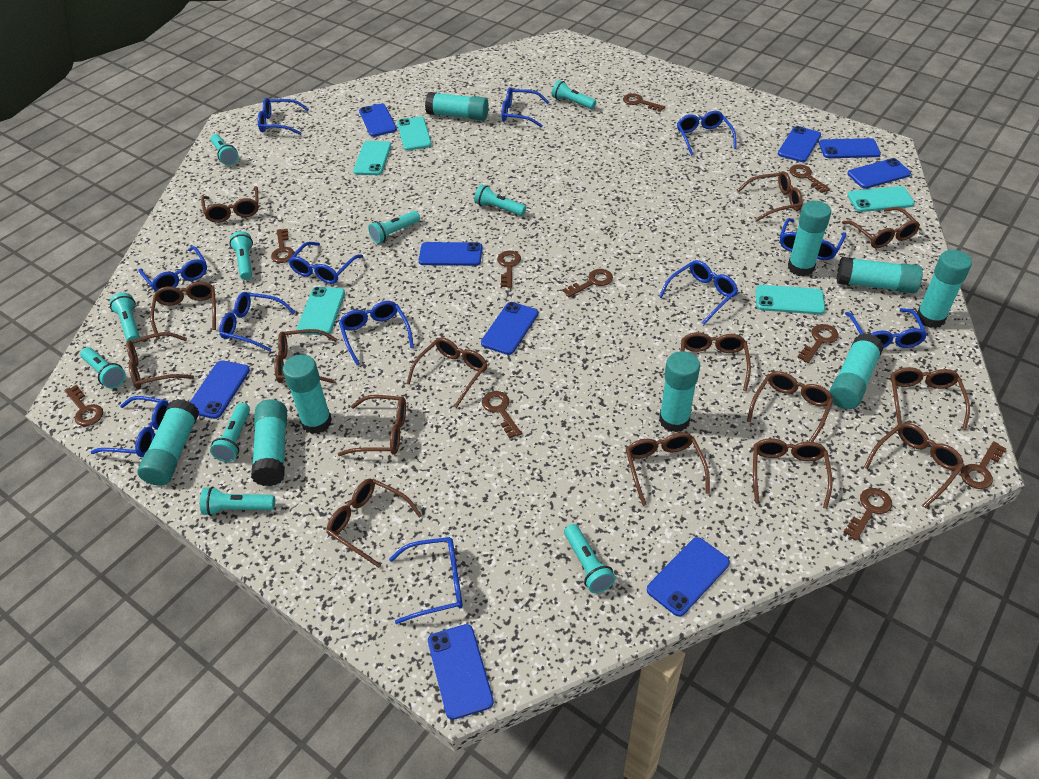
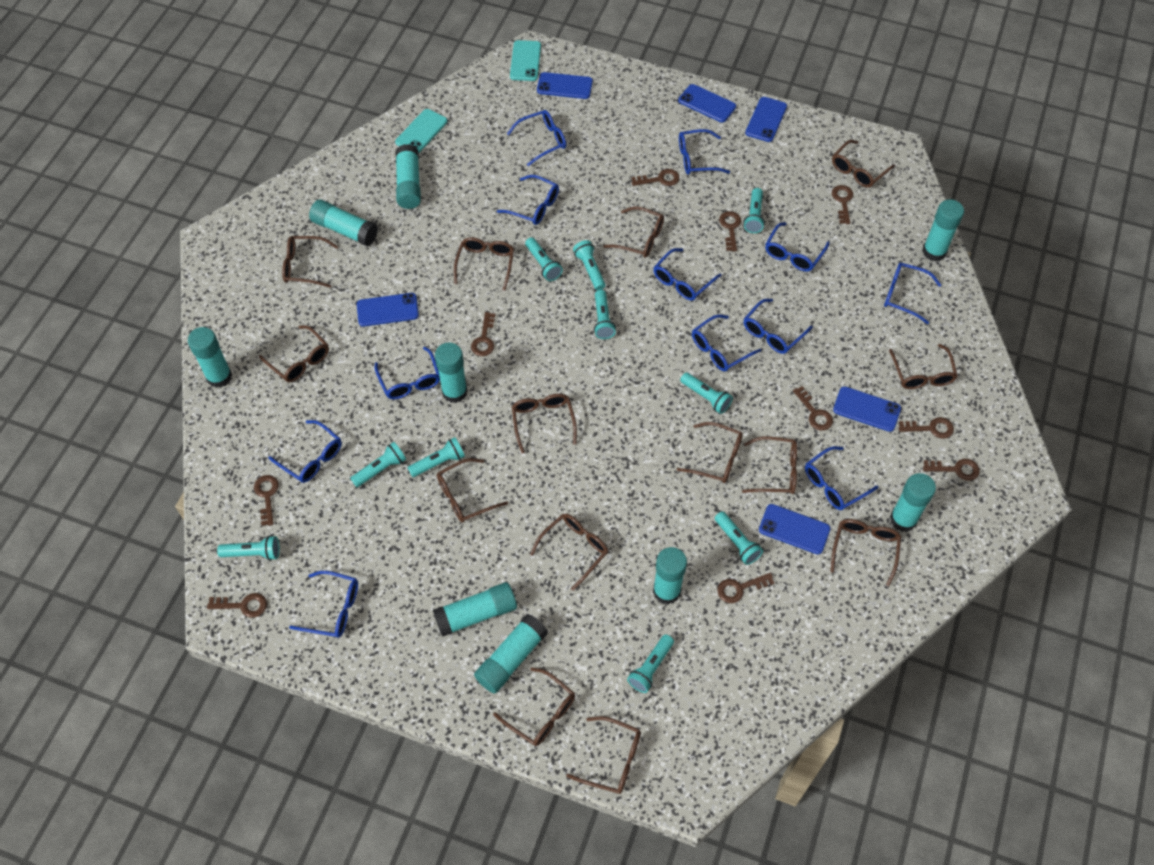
blue phone: [190,360,250,419] [359,104,397,137] [419,242,482,266] [428,624,494,720] [481,302,538,355] [647,537,730,617] [778,126,821,162] [819,138,881,158] [847,158,911,189] = 9 -> [357,293,419,327] [537,72,593,99] [678,84,736,123] [745,97,787,142] [759,504,830,554] [833,386,901,432] = 6
brown glasses: [126,332,194,389] [150,281,216,339] [201,186,259,223] [275,329,338,383] [326,478,422,568] [338,395,406,456] [406,337,488,408] [626,432,710,506] [681,332,751,391] [737,171,803,221] [747,371,834,442] [753,438,833,509] [842,207,920,248] [864,423,964,508] [890,367,970,430] = 15 -> [259,325,329,382] [282,236,338,288] [437,458,508,523] [454,237,514,291] [493,667,575,746] [512,394,577,454] [530,514,608,591] [566,716,641,794] [603,206,664,258] [677,422,743,483] [742,436,797,494] [831,519,901,587] [832,140,895,188] [889,344,958,389] = 14
turquoise phone: [297,287,345,335] [353,141,391,175] [397,117,432,151] [755,285,825,315] [847,186,915,212] = 5 -> [395,109,448,154] [510,40,541,81] = 2

